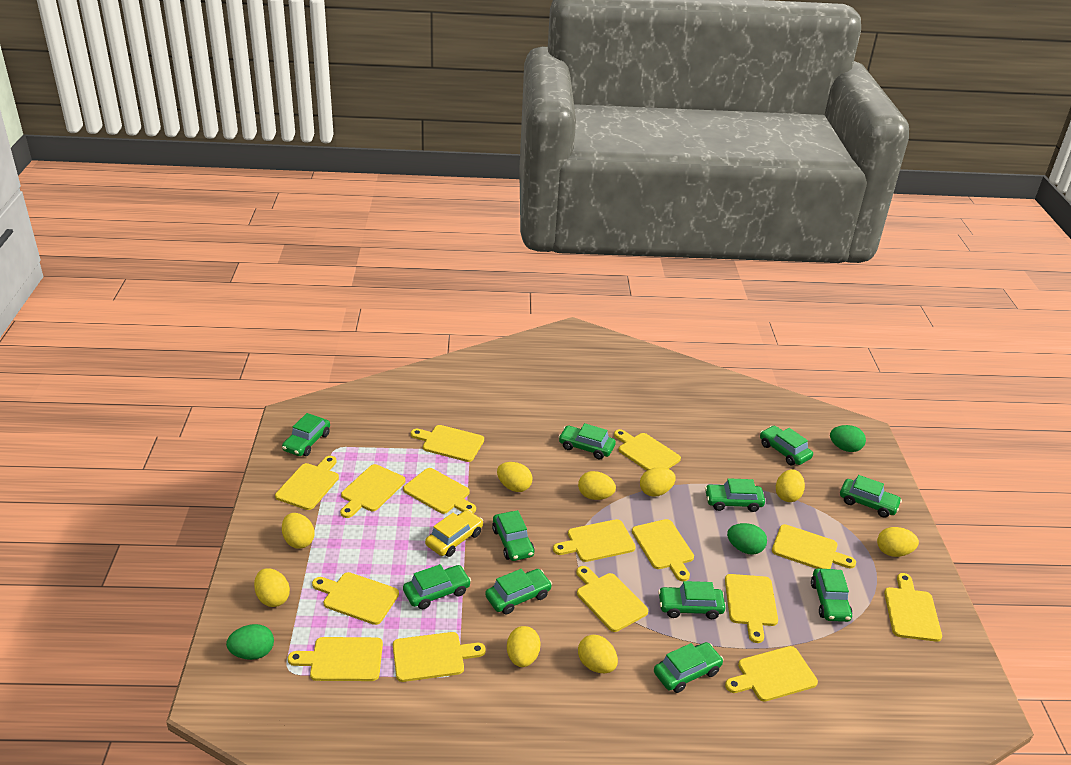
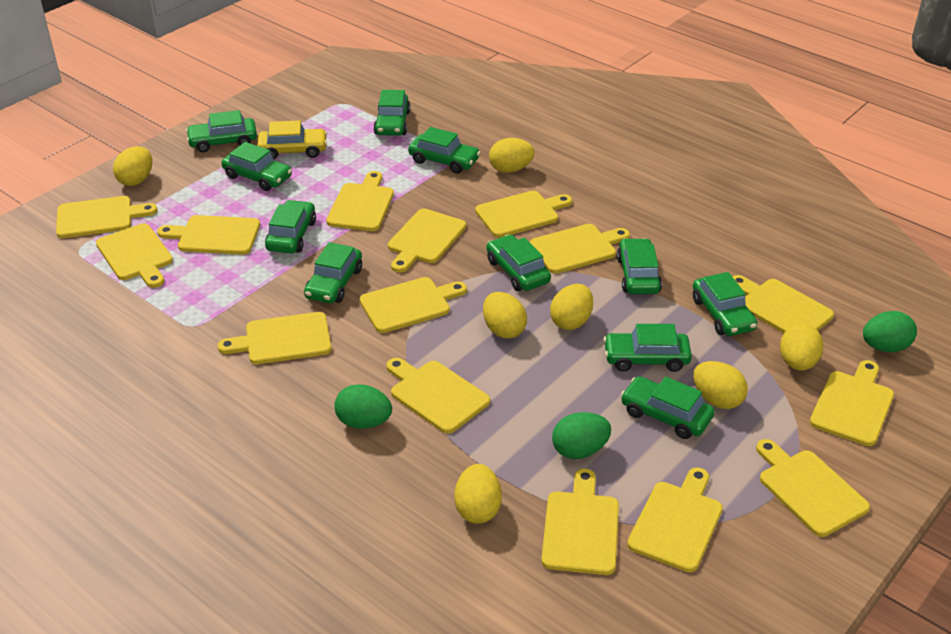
yellow egg: [254,568,290,607] [282,513,315,549] [497,462,532,492] [507,626,541,667] [578,471,616,500] [578,635,618,673] [640,467,676,497] [776,469,805,502] [877,527,919,557] = 9 -> [113,146,152,186] [454,464,502,524] [483,292,527,339] [489,138,535,173] [550,284,593,330] [693,361,748,409] [780,324,823,371] = 7

